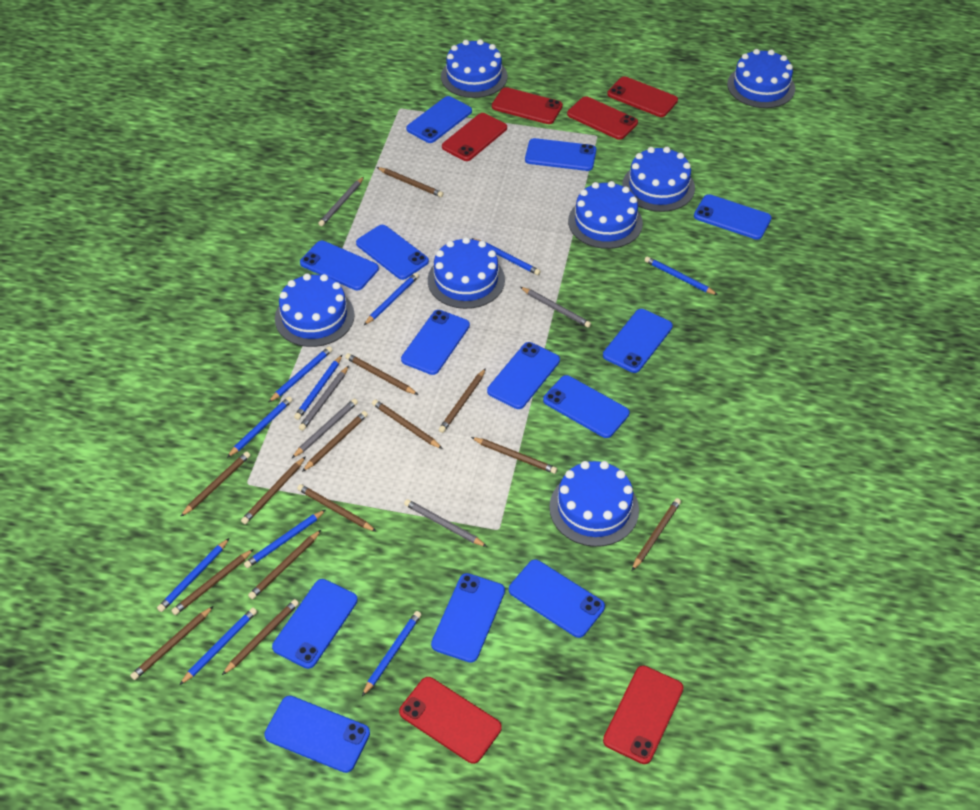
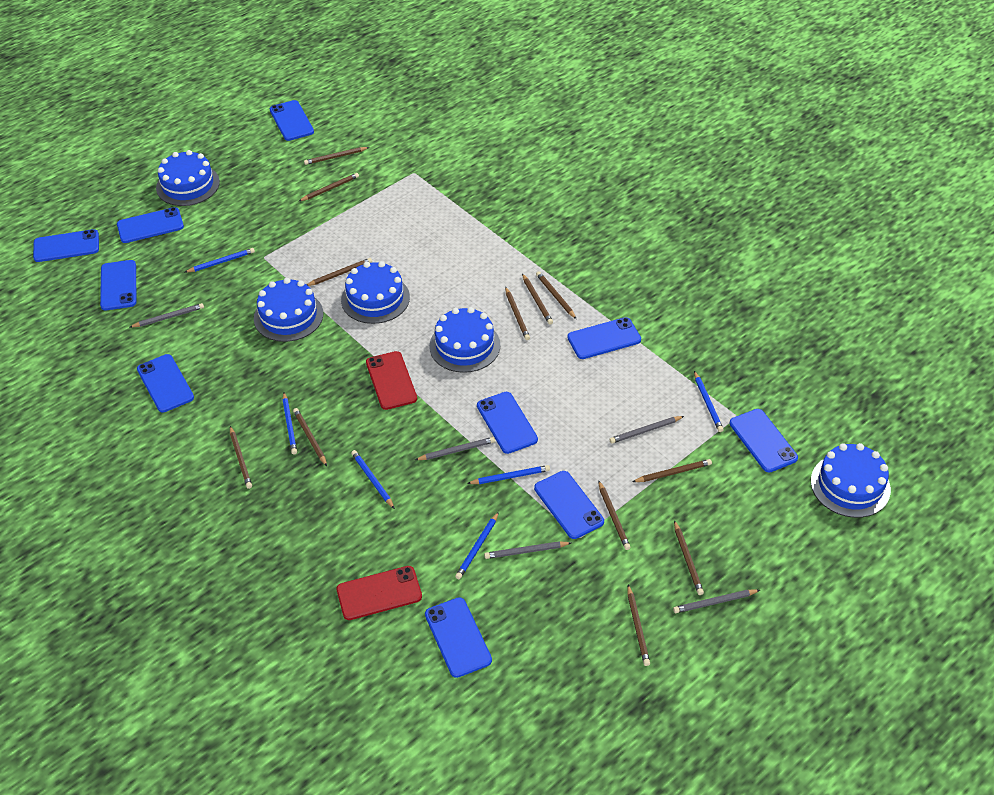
blue cake: [275,273,355,347] [428,237,505,309] [441,39,508,98] [549,461,639,547] [568,181,643,249] [622,147,695,212] [727,49,795,108] = 7 -> [156,150,220,206] [254,278,323,342] [341,261,410,324] [429,307,500,373] [811,443,891,518] = 5
blue pencil: [157,538,229,612] [180,608,257,685] [227,396,292,458] [244,510,325,568] [268,346,332,403] [294,355,342,420] [362,611,421,696] [364,273,419,325] [472,238,541,275] [645,257,718,295] = 10 -> [185,248,255,272] [282,393,297,455] [351,450,395,509] [455,512,499,579] [467,465,550,484] [694,371,724,432] = 6
blue phone: [264,696,370,773] [272,579,358,669] [300,241,379,290] [356,225,429,280] [401,310,470,375] [406,96,472,143] [431,573,505,663] [487,342,560,409] [509,559,605,638] [525,138,596,171] [543,375,629,438] [603,309,673,373] [694,194,772,240] = 13 -> [33,229,99,262] [100,260,137,310] [117,207,184,243] [137,354,194,413] [270,100,314,141] [425,597,492,678] [477,392,538,454] [534,471,604,539] [567,317,641,359] [729,409,798,473] = 10
brown pencil: [130,606,213,680] [171,549,253,615] [180,451,250,517] [222,599,299,675] [241,456,306,524] [248,530,321,599] [297,484,377,532] [302,411,368,472] [345,353,418,395] [372,399,443,449] [377,167,444,197] [439,368,486,433] [471,437,557,474] [632,498,681,571] = 14 -> [230,426,252,489] [293,408,327,466] [299,173,359,201] [304,147,369,165] [307,258,372,286] [505,287,530,340] [522,274,553,325] [536,271,576,319] [598,480,631,550] [627,585,650,666] [632,459,712,482] [674,520,704,595] = 12
red phone: [399,677,502,764] [442,113,507,161] [492,87,563,124] [567,96,638,140] [603,665,684,764] [607,76,678,117] = 6 -> [337,566,422,620] [366,351,417,410] = 2

